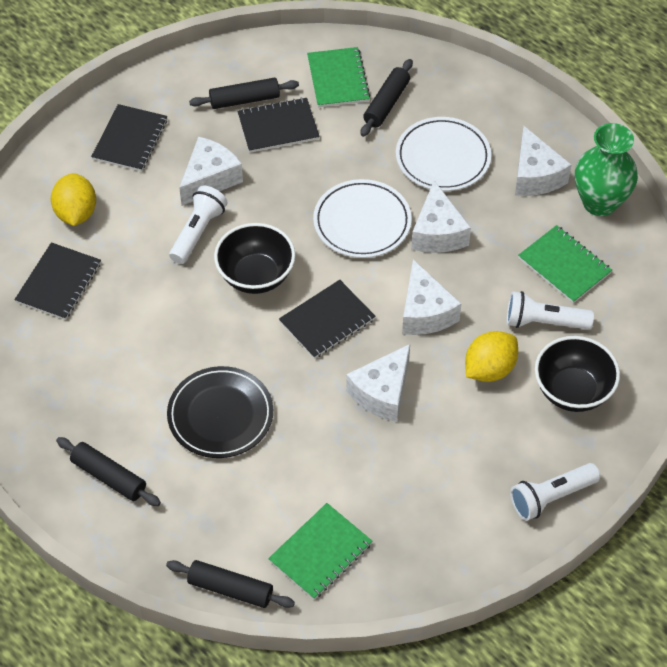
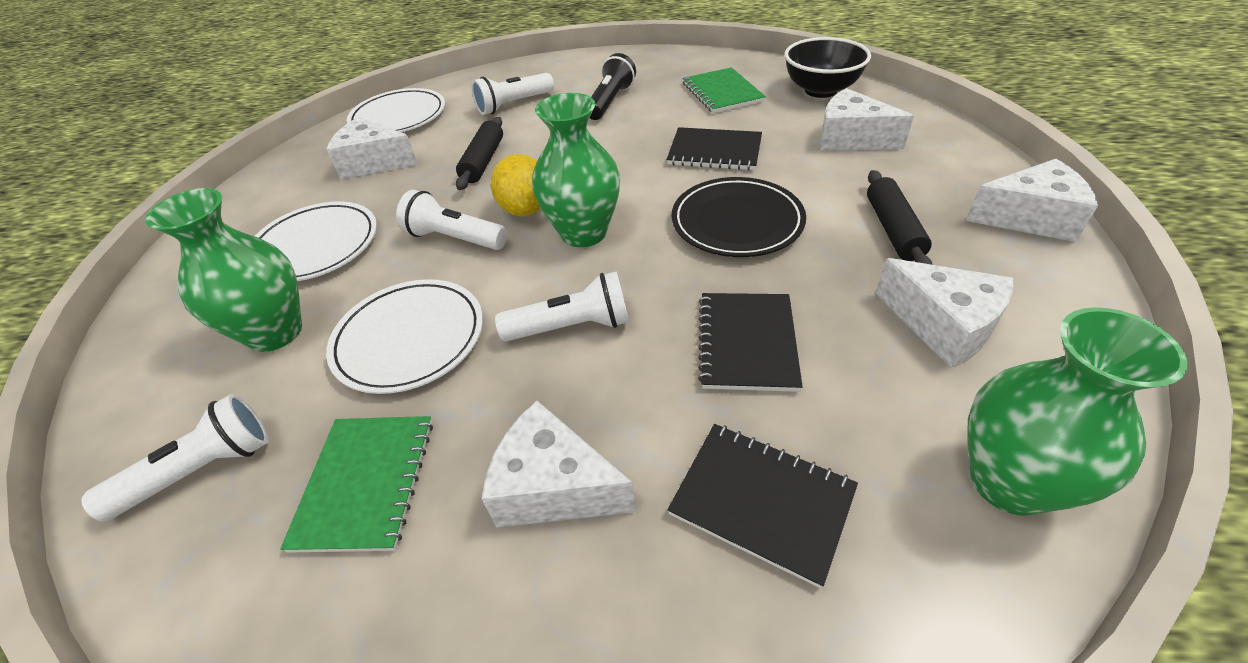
black bowl: [214,223,295,294] [535,336,620,412] = 2 -> [785,37,871,98] = 1
black flashlight: none = 0 -> [589,53,636,120] = 1
black notebook: [15,242,101,320] [91,104,167,172] [237,97,320,153] [279,280,376,359] = 4 -> [667,127,762,171] [667,424,858,588] [698,293,803,392] = 3
black rolling pin: [56,437,161,506] [166,560,295,608] [189,78,299,109] [361,59,413,137] = 4 -> [456,117,503,190] [867,170,932,265] = 2
green notebook: [268,503,372,600] [307,47,370,107] [518,225,612,303] = 3 -> [280,416,433,553] [683,67,766,113] = 2
green vase: [575,123,638,216] = 1 -> [145,188,302,352] [532,93,620,247] [968,307,1188,516] = 3
white flashlight: [169,186,227,264] [506,291,594,329] [510,463,600,521] = 3 -> [81,394,269,521] [396,190,508,250] [471,73,554,115] [495,271,629,342] = 4
white plate: [313,179,412,258] [396,117,491,191] = 2 -> [255,201,377,281] [326,279,483,394] [347,88,445,132] = 3
yellow lemon: [51,173,96,226] [465,331,518,382] = 2 -> [491,154,540,216] = 1

